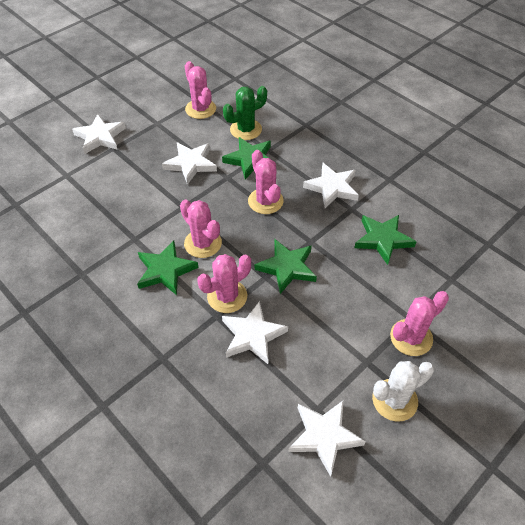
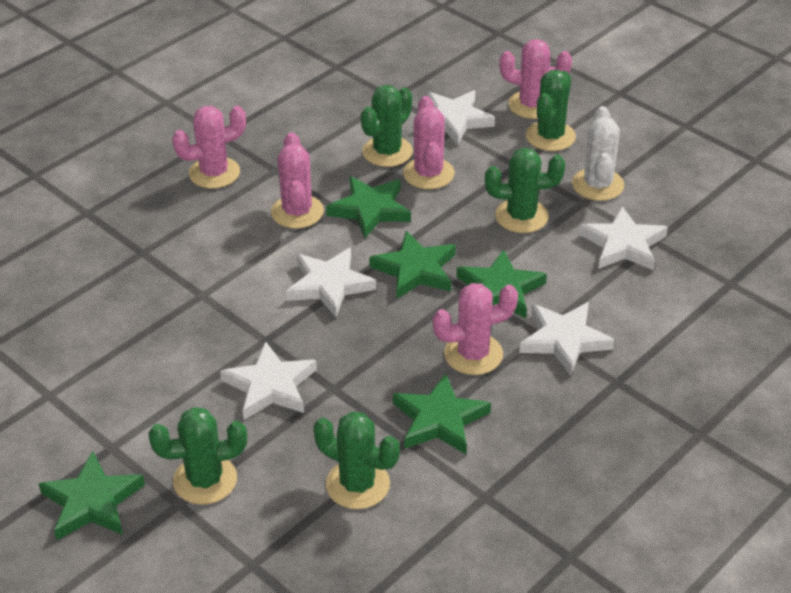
green cactus: [223,86,267,140] = 1 -> [148,407,247,505] [313,412,400,509] [361,85,413,167] [485,148,565,233] [526,70,576,151] = 5
green star: [137,240,199,295] [222,137,271,180] [255,239,317,294] [354,215,417,265] = 4 -> [39,451,145,540] [326,176,411,239] [369,231,456,299] [393,373,491,454] [457,249,547,319] = 5

